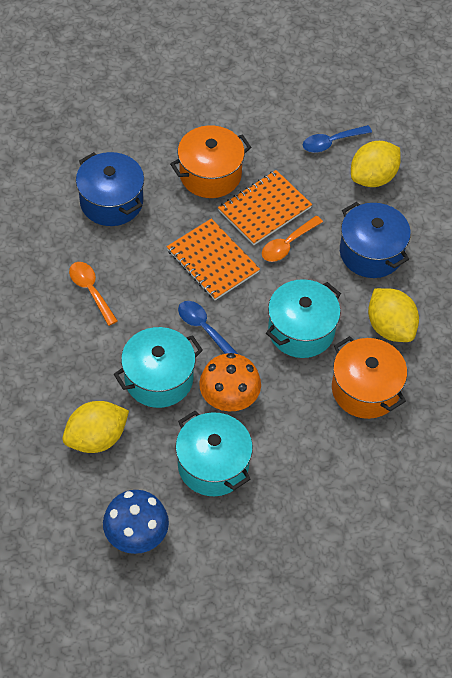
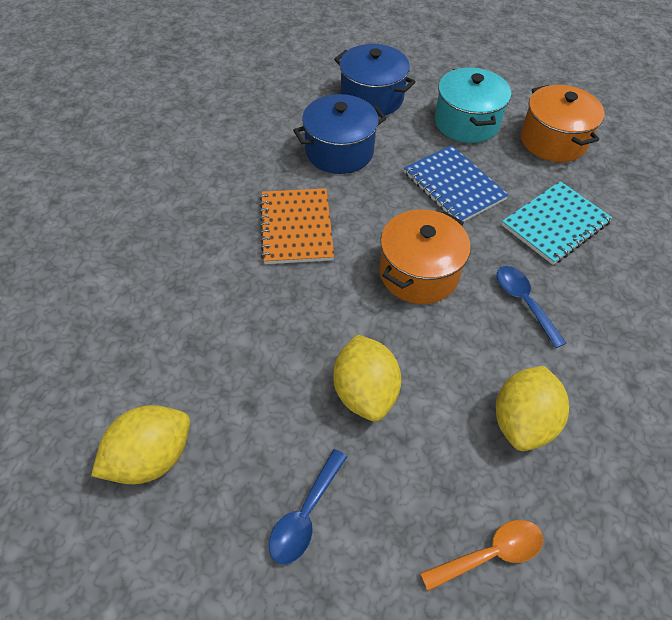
blue mushroom: [103,490,169,554] = 1 -> none = 0
blue notebook: none = 0 -> [404,145,509,222] = 1
orange mushroom: [199,353,261,411] = 1 -> none = 0
orange notebook: [167,219,260,300] [218,170,312,245] = 2 -> [259,188,334,264] = 1
orange spoon: [69,262,118,326] [262,216,323,262] = 2 -> [420,520,543,591] = 1
turquoise notebook: none = 0 -> [502,181,613,265] = 1
turquoise pot: [114,327,203,408] [175,411,253,496] [266,279,341,358] = 3 -> [435,67,511,143] = 1

